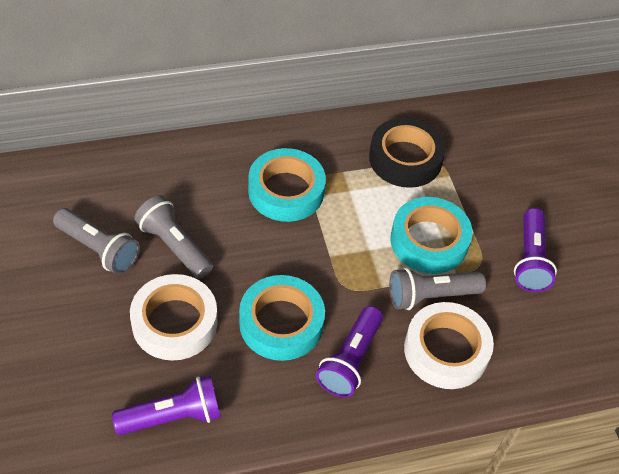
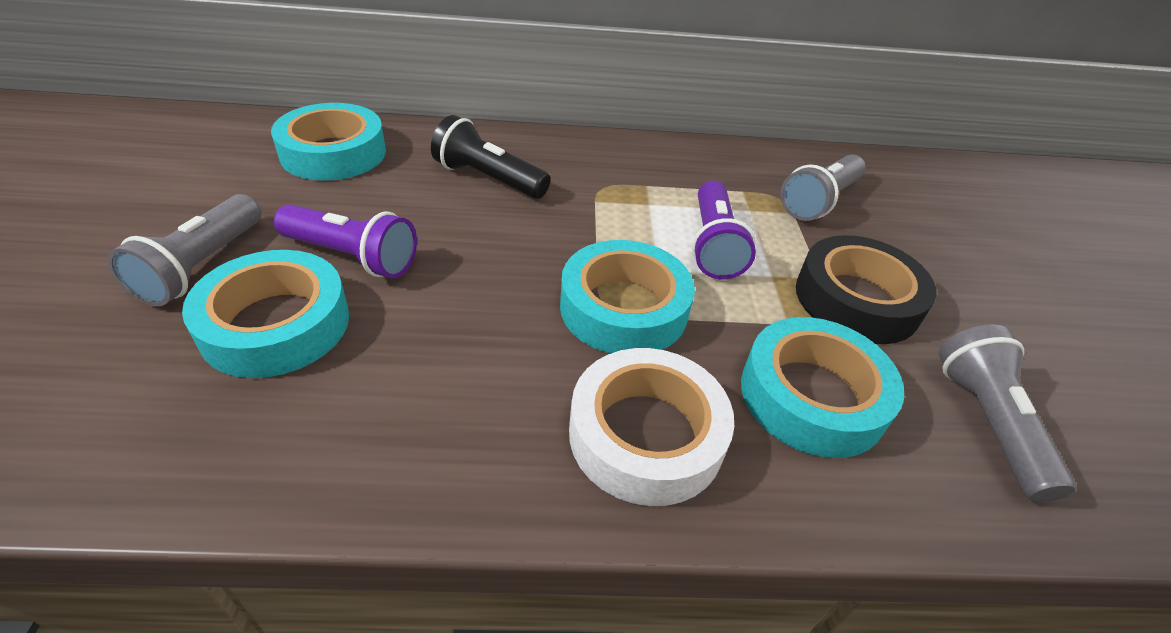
black flashlight: none = 0 -> [431,115,551,199] = 1
purple flashlight: [112,375,221,435] [316,306,383,397] [514,208,557,292] = 3 -> [274,204,417,278] [692,181,756,279] = 2
turquoise tape: [239,275,325,361] [248,148,326,222] [390,197,473,274] = 3 -> [182,250,349,378] [271,103,386,180] [560,240,695,354] [741,317,904,458] = 4
white tape: [130,274,217,361] [404,302,494,389] = 2 -> [569,348,734,506] = 1

